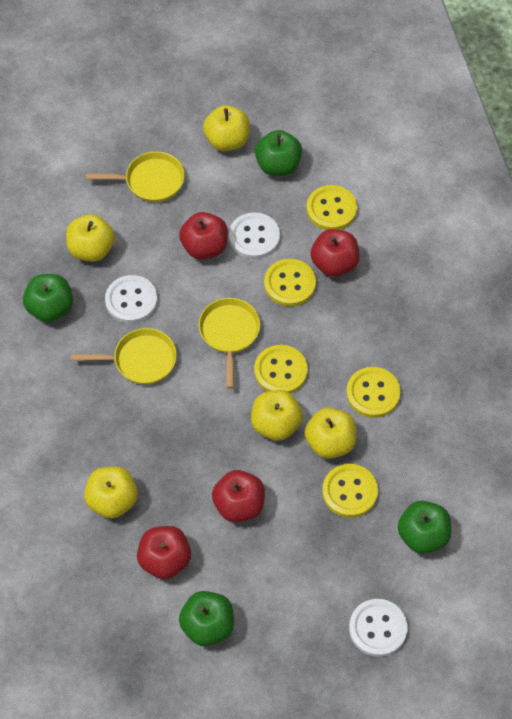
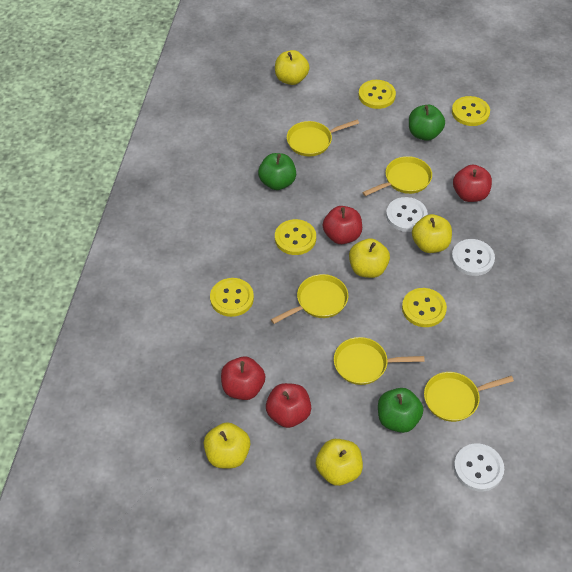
green apple: [23,274,73,322] [179,591,234,646] [255,130,302,176] [398,501,451,554] = 4 -> [258,153,296,190] [378,388,423,433] [409,105,445,141] = 3
yellow pan: [71,328,177,385] [86,151,185,202] [199,298,260,389] = 3 -> [271,274,348,324] [287,120,359,156] [334,337,425,385] [362,156,432,196] [424,372,514,422] = 5

